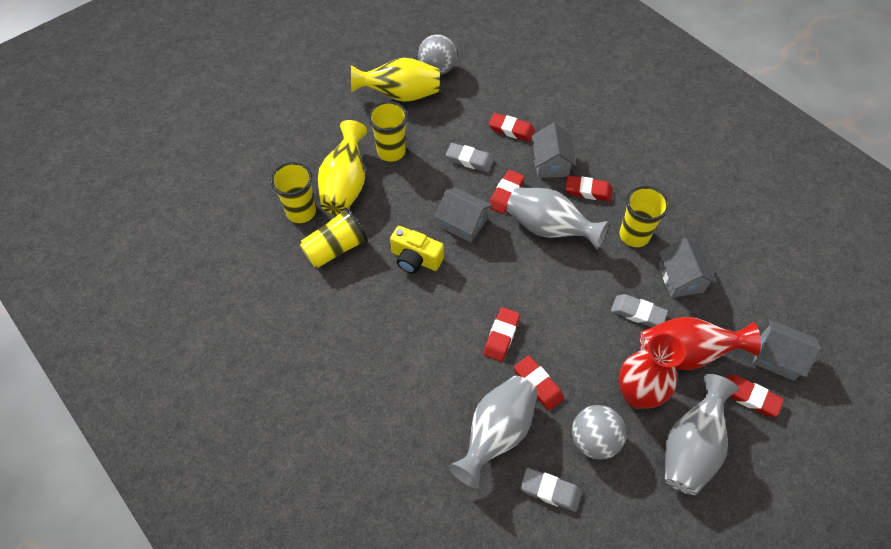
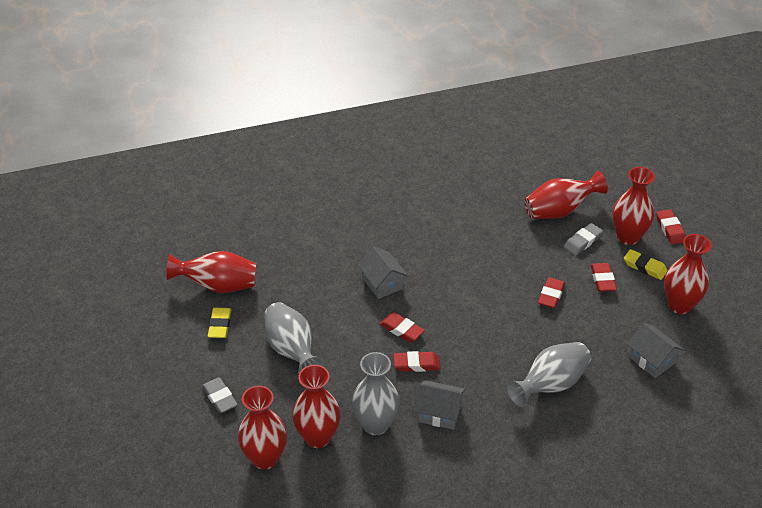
grey ball: [418,34,457,75] [572,405,627,460] = 2 -> none = 0
grey eraser: [446,143,494,172] [520,468,582,512] [611,294,668,327] = 3 -> [202,377,238,413] [564,223,603,255] = 2
grey house: [435,188,493,242] [532,122,576,178] [659,238,716,298] [753,319,821,381] = 4 -> [358,246,408,299] [415,380,465,430] [627,323,684,378] = 3
red eraser: [483,307,520,362] [489,113,535,142] [489,170,525,214] [514,355,564,411] [565,175,613,201] [727,375,784,417] = 6 -> [380,312,425,342] [393,351,440,372] [538,277,565,308] [591,263,617,292] [656,209,686,244] = 5
red vase: [619,332,686,409] [640,317,761,370] = 2 -> [166,251,257,293] [238,386,287,470] [292,365,341,448] [524,171,608,219] [613,167,655,245] [664,234,711,314] = 6
yellow camera: [390,226,444,274] = 1 -> none = 0
yellow cup: [270,162,316,223] [300,208,368,268] [368,101,408,162] [619,186,670,247] = 4 -> none = 0
yellow eraser: none = 0 -> [208,308,231,338] [624,249,668,280] = 2
yellow vase: [318,120,367,215] [351,58,440,102] = 2 -> none = 0

